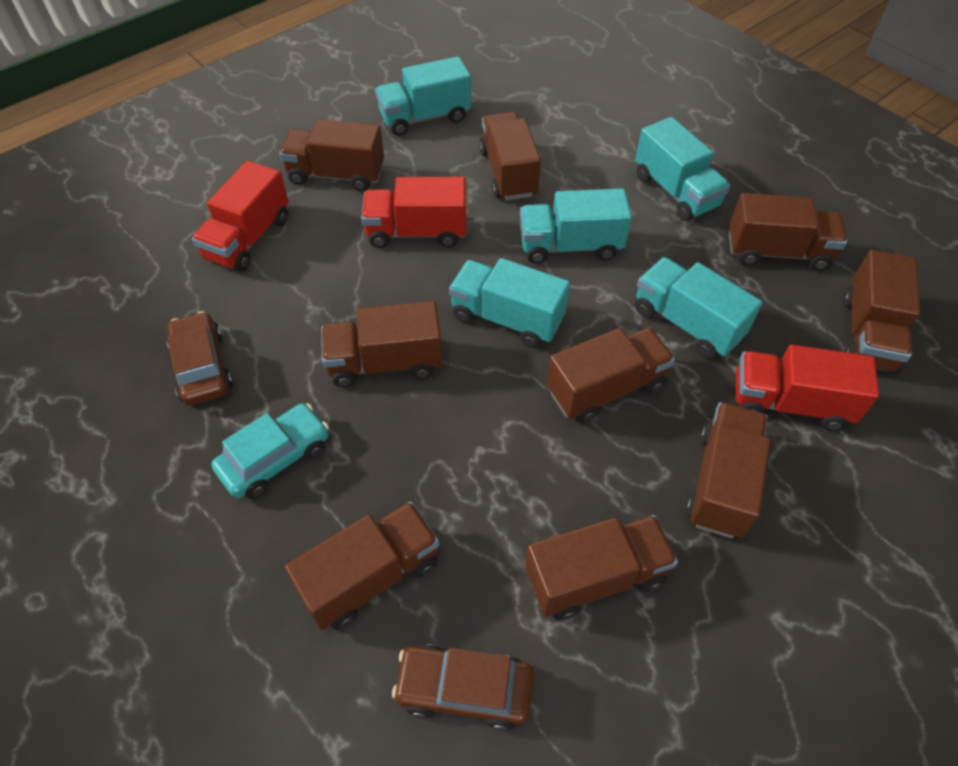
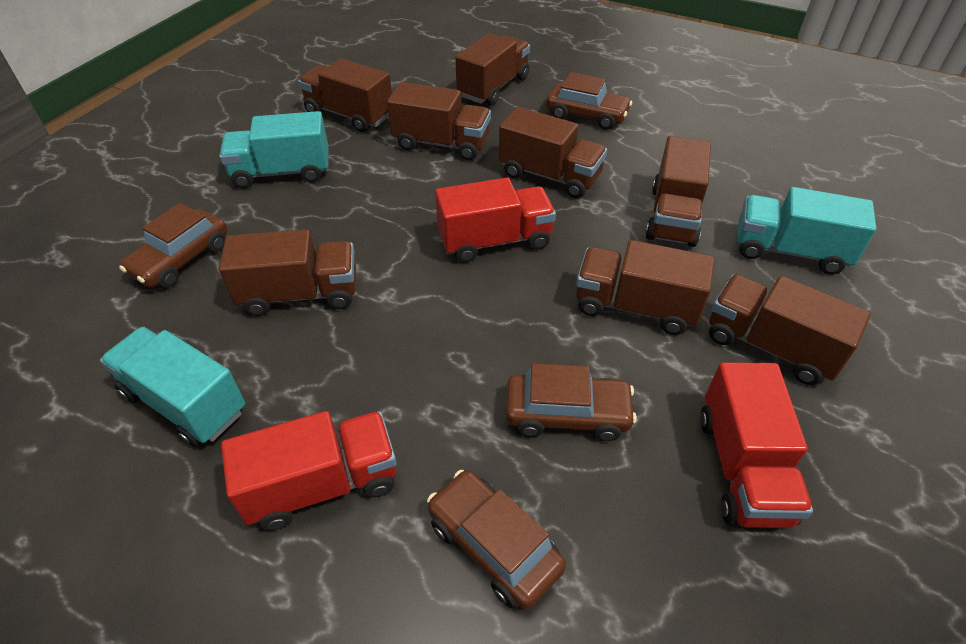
brown car: [166,311,233,405] [392,644,534,731] = 2 -> [119,203,227,288] [427,470,566,609] [506,363,637,441] [546,72,632,130] = 4
brown truck: [279,119,384,191] [285,501,439,630] [321,301,443,387] [479,112,541,200] [525,515,678,620] [547,327,675,423] [686,402,770,538] [729,193,847,271] [843,250,920,374] = 9 -> [219,229,356,316] [298,58,392,132] [387,82,491,160] [455,33,530,105] [499,107,607,198] [576,240,714,335] [645,136,711,247] [709,274,871,385] = 8
turquoise car: [212,403,329,499] = 1 -> none = 0
turquoise truck: [375,56,471,136] [449,258,570,348] [520,188,632,264] [635,117,730,221] [635,257,762,359] = 5 -> [100,327,245,447] [219,111,329,188] [738,187,877,275] = 3

